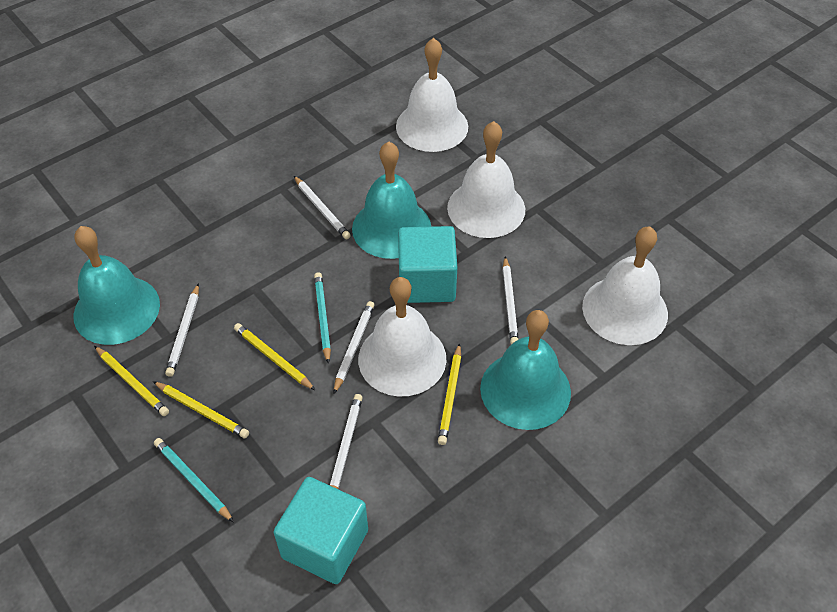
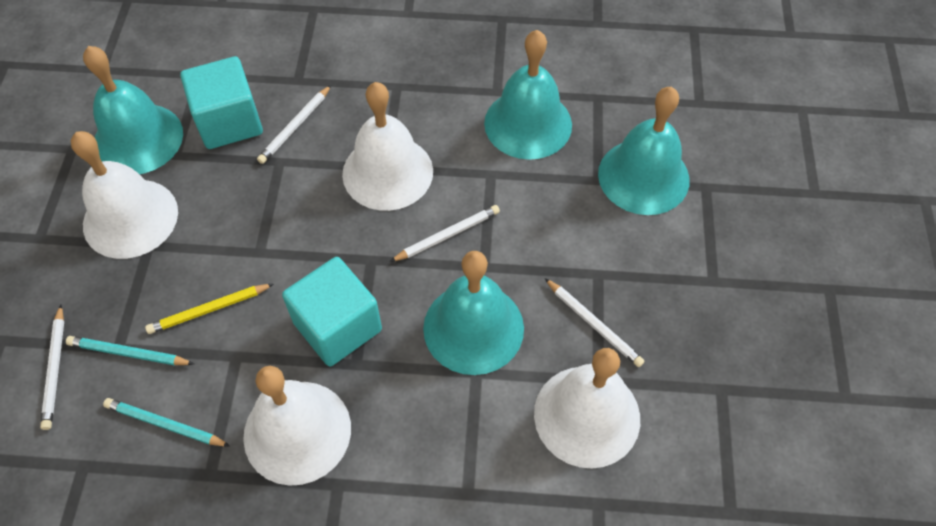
turquoise bell: [74,226,160,345] [352,142,431,259] [480,310,571,430] = 3 -> [83,46,183,174] [423,251,524,375] [484,30,572,160] [598,87,690,215] = 4
white pencil: [165,283,199,377] [294,176,351,239] [330,394,363,489] [334,301,375,394] [503,256,518,345] = 5 -> [40,305,64,430] [257,85,331,164] [390,205,500,262] [545,278,645,367] = 4
yellow pencil: [94,346,169,416] [153,381,249,438] [234,323,316,391] [438,343,461,445] = 4 -> [145,284,273,334] = 1

